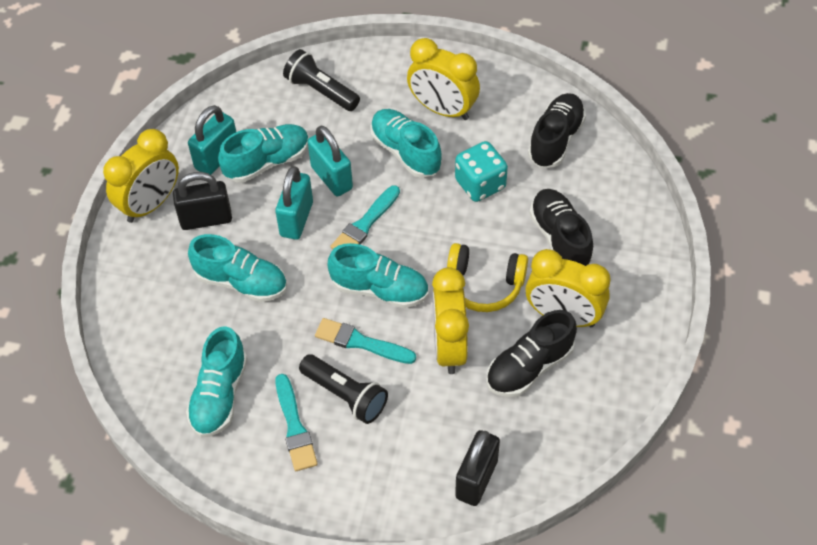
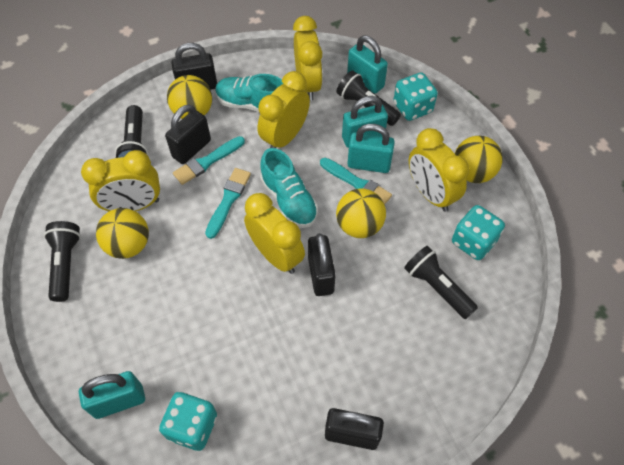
black flashlight: [283,49,360,111] [299,354,388,424] = 2 -> [44,221,81,302] [115,105,148,158] [337,70,401,126] [404,246,478,319] = 4
black padlock: [173,172,232,230] [455,430,500,506] = 2 -> [165,104,211,164] [171,43,217,90] [308,233,336,296] [325,408,384,450] = 4
black shoe: [486,310,577,397] [528,93,586,168] [529,189,593,266] = 3 -> none = 0
turquoise dice: [455,141,508,202] = 1 -> [159,392,217,451] [393,73,438,121] [452,205,505,260] = 3
turquoise padlock: [188,105,236,175] [275,166,313,240] [308,126,353,197] = 3 -> [79,371,145,419] [342,96,388,148] [347,35,388,94] [347,124,395,173] = 4
turquoise shoe: [186,326,248,438] [188,234,287,302] [218,124,309,183] [328,243,429,308] [370,109,442,178] = 5 -> [215,74,283,112] [260,148,318,228] = 2
yellow ball: none = 0 -> [96,208,149,259] [167,75,212,119] [336,188,386,238] [455,136,503,183] = 4
yellow clock: [103,129,179,223] [407,38,480,120] [432,267,469,374] [525,249,611,327] = 4 -> [81,150,160,212] [244,193,305,274] [258,71,310,148] [293,16,323,101] [409,128,469,212] = 5
yellow headphones: [447,243,528,312] = 1 -> none = 0

